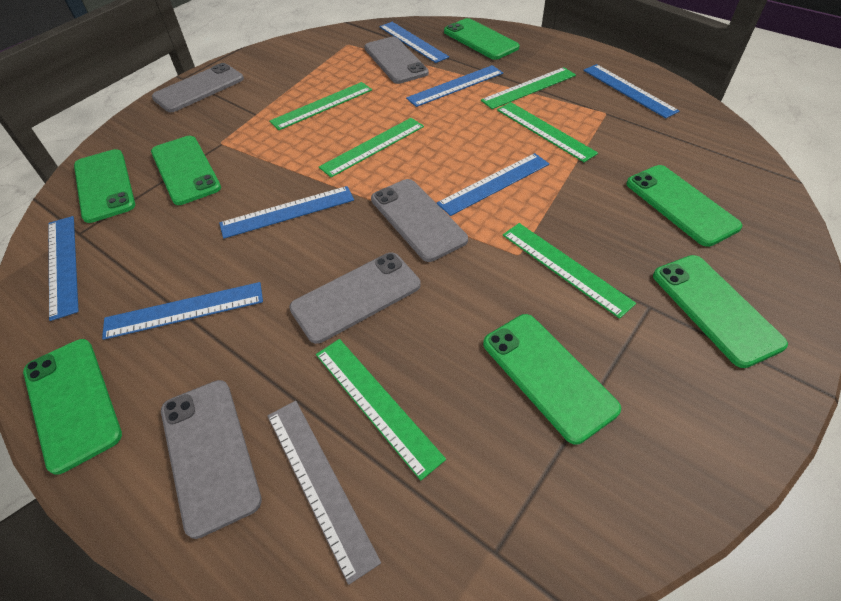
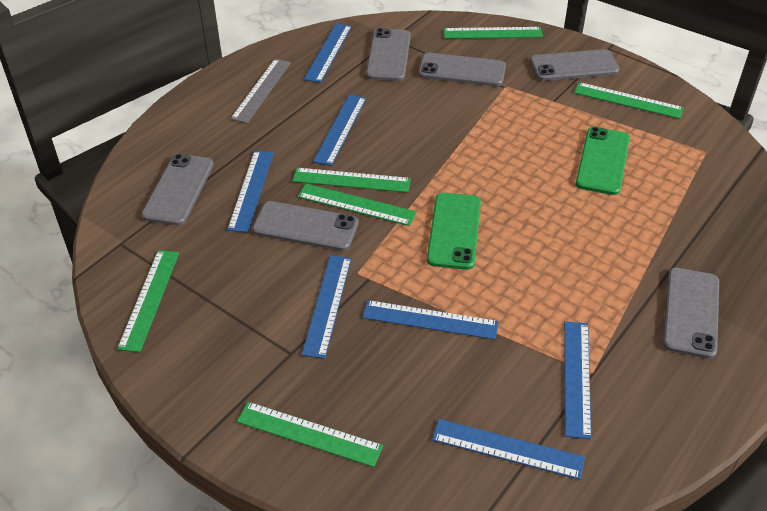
green phone: [23,339,122,475] [74,149,135,223] [151,136,221,205] [444,18,519,60] [483,314,621,444] [626,165,742,247] [653,255,788,368] = 7 -> [427,193,481,270] [576,127,630,195] = 2
grey phone: [152,63,244,112] [161,380,262,539] [289,252,421,344] [364,37,429,84] [371,179,468,262] = 5 -> [141,154,214,226] [252,201,359,251] [366,28,411,81] [418,53,506,86] [530,49,619,81] [663,267,719,359] = 6

